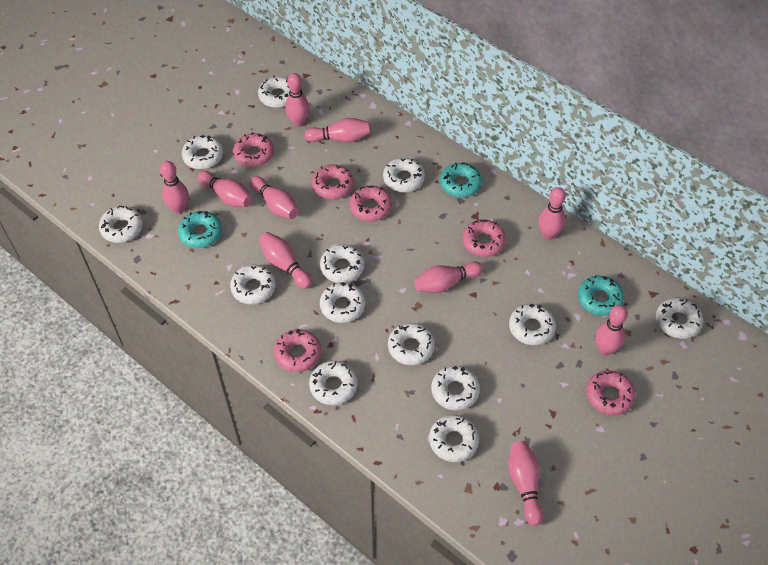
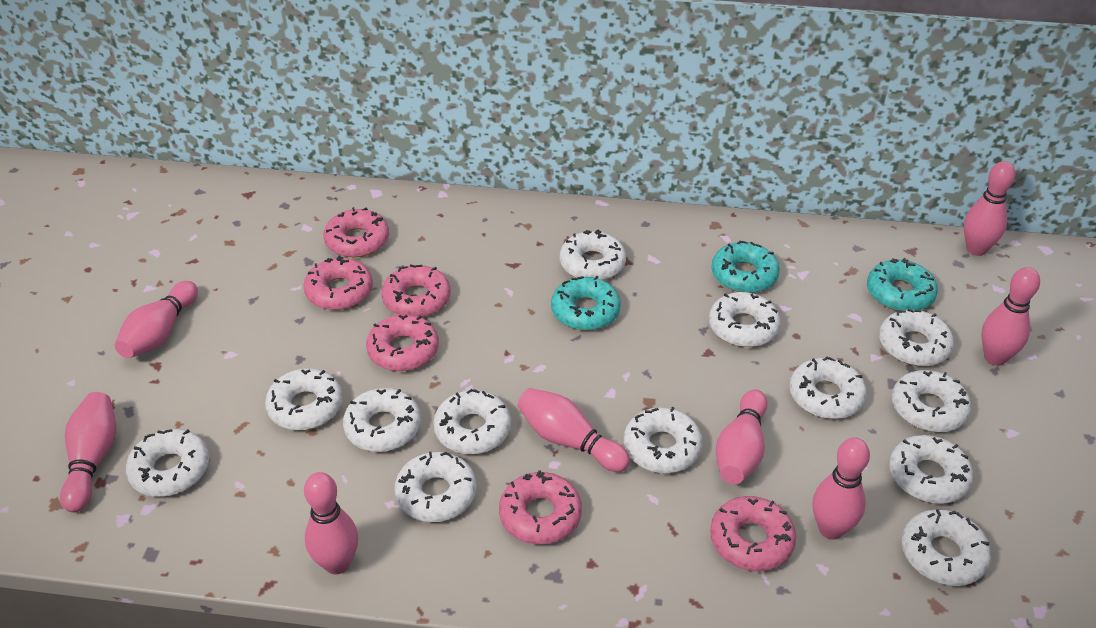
pink bowling pin: [160,161,189,214] [197,171,253,207] [250,176,299,219] [259,232,312,289] [285,73,309,127] [304,118,370,142] [414,261,483,293] [508,441,543,526] [538,187,566,240] [595,305,628,355] = 10 -> [60,392,116,512] [115,281,198,358] [304,472,358,575] [517,388,630,472] [716,390,768,484] [813,438,870,540] [964,161,1016,256] [981,267,1040,366] = 8

